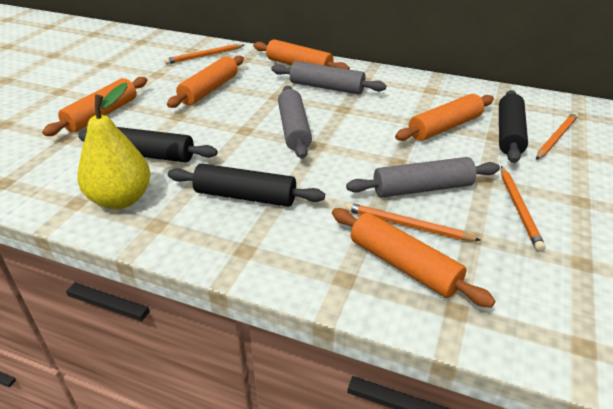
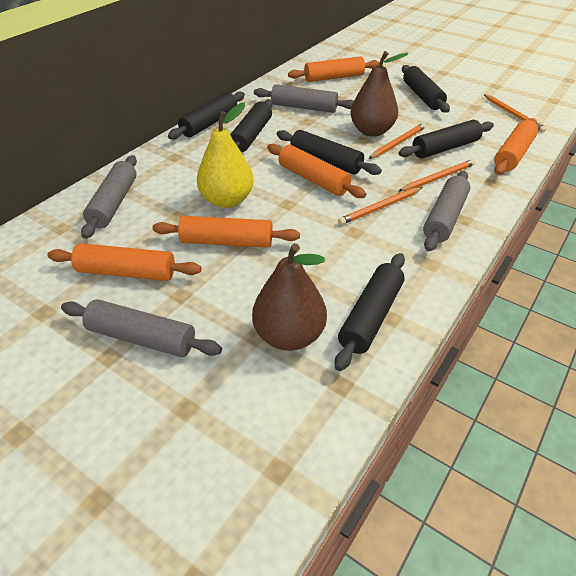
black rolling pin: [78,127,218,163] [168,163,325,207] [499,90,528,163] = 3 -> [168,92,245,140] [230,99,273,152] [277,130,382,175] [335,253,405,371] [399,120,494,158] [402,65,450,113] = 6
brown pear: none = 0 -> [252,243,327,351] [350,51,409,137] = 2
grey rolling pin: [271,61,386,94] [278,86,312,159] [346,157,500,198] = 3 -> [61,299,222,357] [81,155,137,239] [254,84,354,113] [423,171,470,252] = 4

